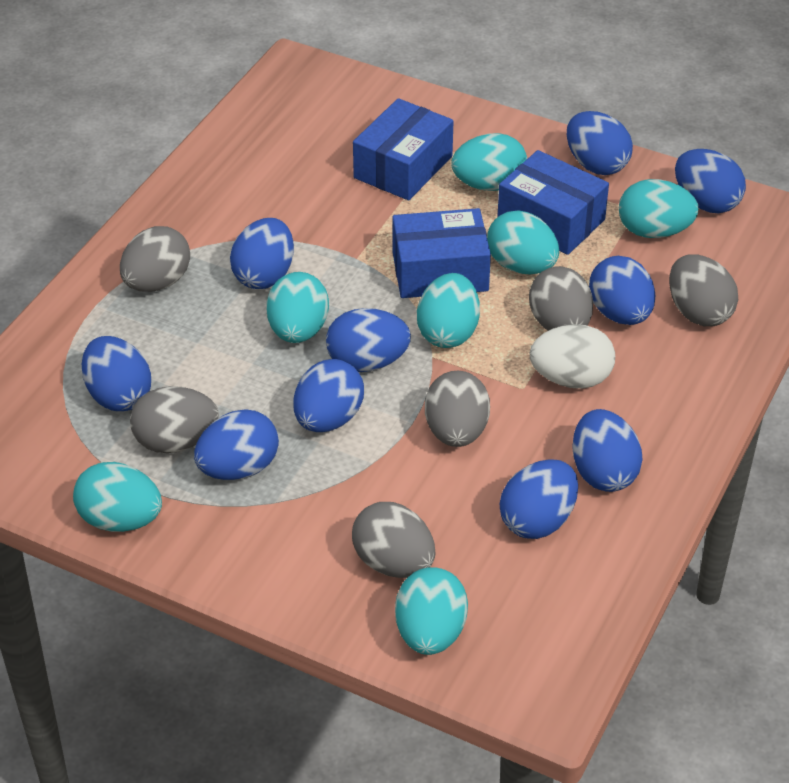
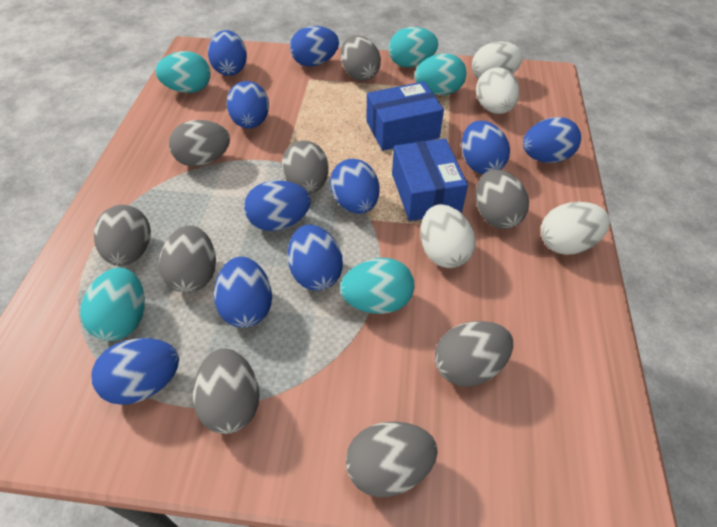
blue box: [353,98,454,200] [392,208,491,298] [497,150,609,255] = 3 -> [366,81,444,151] [392,138,468,221] = 2
grey egg: [120,226,190,292] [130,386,219,453] [352,502,436,578] [425,371,490,447] [529,266,593,331] [669,255,738,326] = 6 -> [94,205,151,266] [159,226,216,293] [169,120,230,167] [193,348,260,434] [281,141,329,194] [341,35,381,81] [346,421,438,497] [435,321,513,387] [476,169,529,229] = 9
turquoise egg: [73,462,162,532] [266,272,329,343] [395,567,468,655] [417,273,480,348] [451,133,527,191] [487,210,559,274] [619,179,699,238] = 7 -> [80,268,145,341] [155,51,211,93] [340,258,415,314] [389,27,438,68] [414,53,466,95] = 5
white egg: [530,324,615,389] = 1 -> [420,204,476,268] [472,41,523,79] [476,68,519,114] [541,202,610,255] = 4

